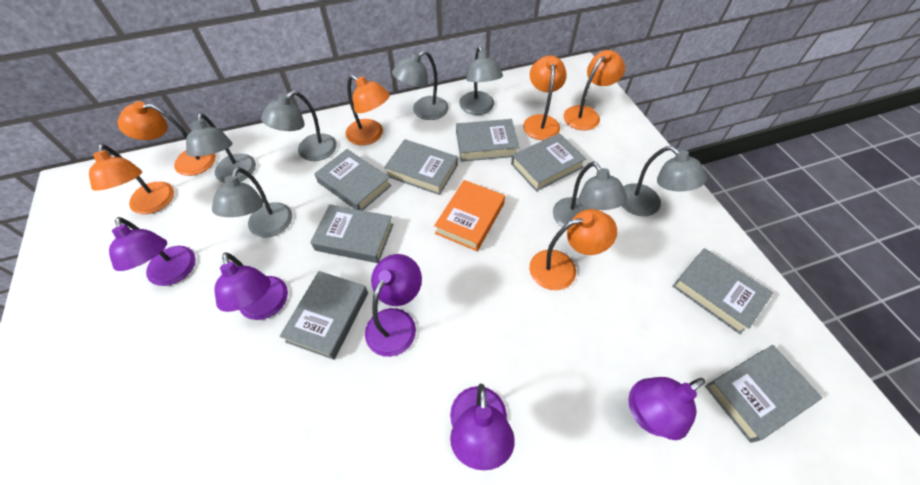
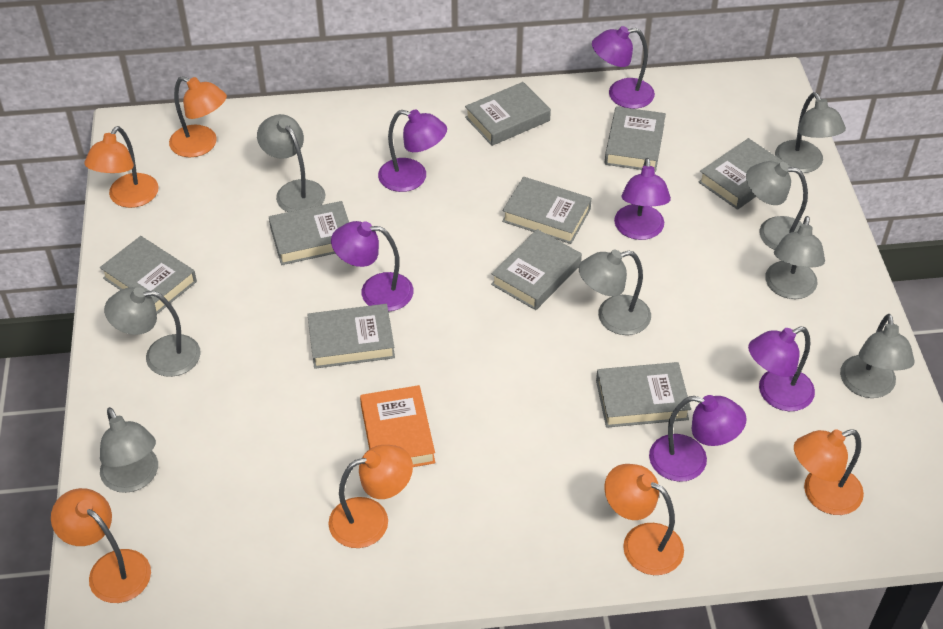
grey book: [280,271,368,360] [310,204,394,263] [314,149,392,210] [384,139,458,195] [456,119,520,162] [511,133,586,191] [672,248,773,334] [705,345,823,443] = 8 -> [100,236,197,314] [269,201,349,265] [307,304,395,369] [465,82,551,146] [491,229,582,310] [502,177,592,244] [596,362,691,428] [605,106,666,172] [699,138,784,210] = 9
grey lamp: [186,113,256,183] [212,167,292,237] [261,91,337,161] [392,50,449,120] [459,46,503,115] [553,162,627,230] [622,146,707,216] = 7 -> [100,407,158,493] [104,287,201,377] [257,114,326,212] [579,250,651,335] [746,161,808,250] [765,216,825,299] [775,92,846,173] [840,314,915,398] = 8
purple lamp: [109,217,196,286] [214,253,288,320] [365,254,422,357] [450,384,515,470] [628,377,705,440] = 5 -> [331,221,414,311] [378,109,447,192] [592,26,655,109] [614,158,671,240] [649,395,747,482] [748,327,815,411] = 6

